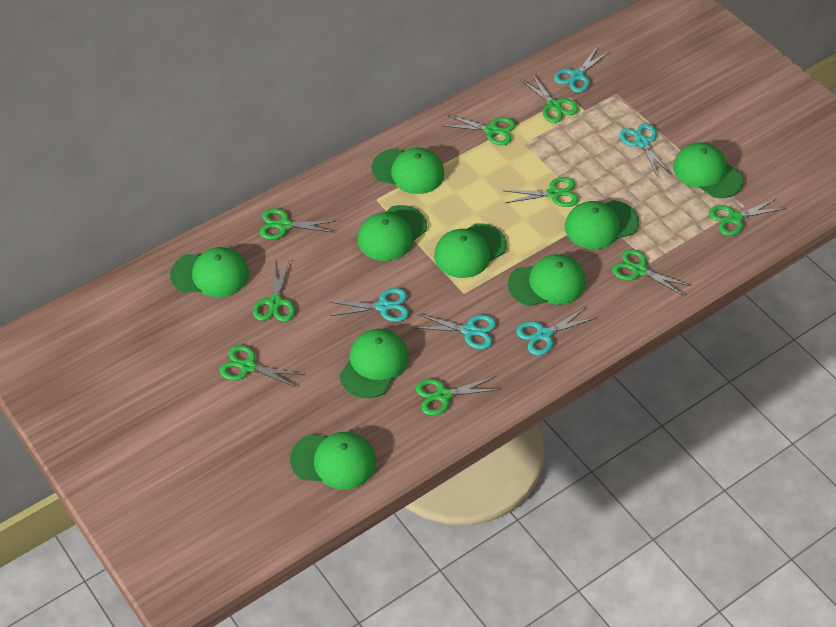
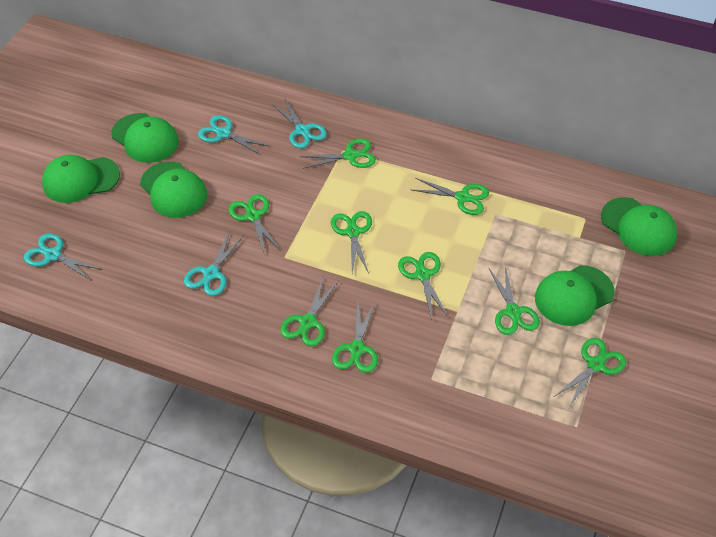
green cap: [170,247,249,297] [290,432,376,490] [339,329,409,398] [357,205,427,261] [372,147,445,194] [434,223,507,278] [508,254,586,306] [565,200,639,249] [673,142,744,198] = 9 -> [42,155,120,203] [111,113,179,163] [140,162,207,218] [535,265,615,326] [601,197,677,256] = 5
turquoise scissors: [329,288,409,322] [416,314,496,349] [516,308,595,355] [554,47,609,93] [619,123,671,178] = 5 -> [24,233,102,281] [184,231,244,296] [198,115,269,155] [272,99,327,148] = 4

